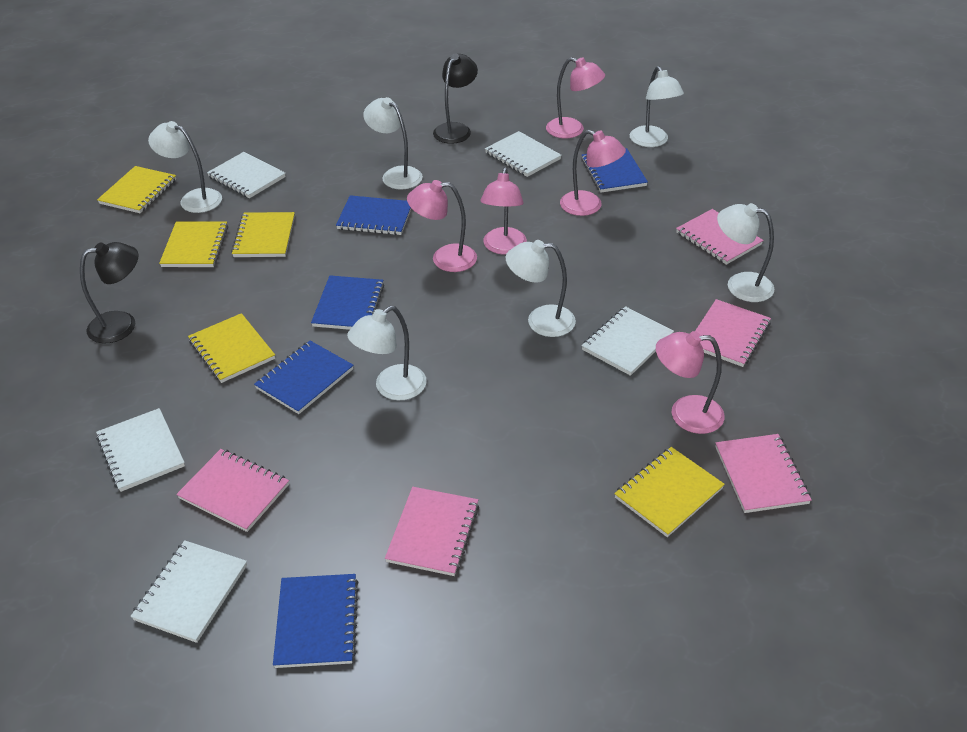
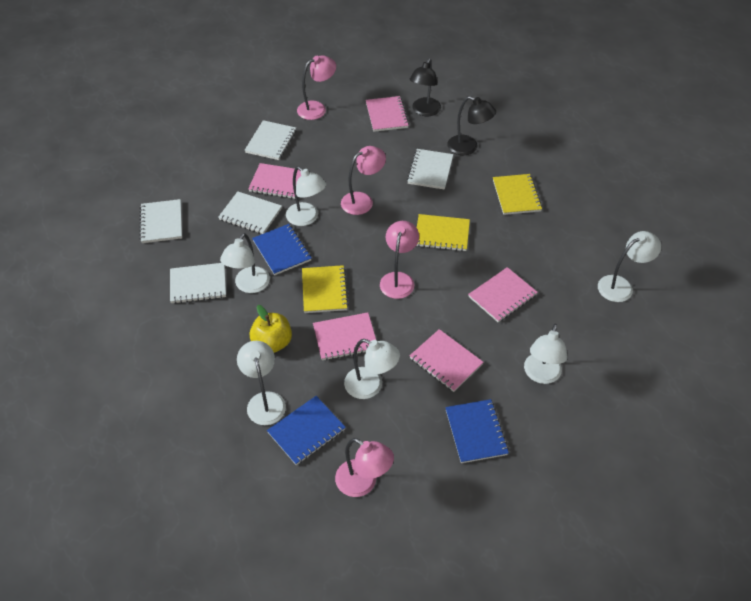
blue notebook: [254,341,354,414] [273,574,359,668] [311,275,384,330] [336,195,412,235] [581,148,648,193] = 5 -> [252,224,311,275] [267,396,346,465] [445,399,509,463] = 3
pink lamp: [407,180,477,272] [480,167,527,255] [546,57,605,138] [560,130,626,216] [656,331,725,434] = 5 -> [297,55,336,120] [335,438,394,497] [341,146,386,215] [380,221,419,299] = 4
yellow apple: none = 0 -> [250,305,292,353] = 1
yellow notebook: [97,166,176,213] [159,222,228,267] [188,313,275,383] [231,212,295,257] [614,447,725,537] = 5 -> [302,265,349,313] [416,214,470,251] [493,174,542,215] = 3

